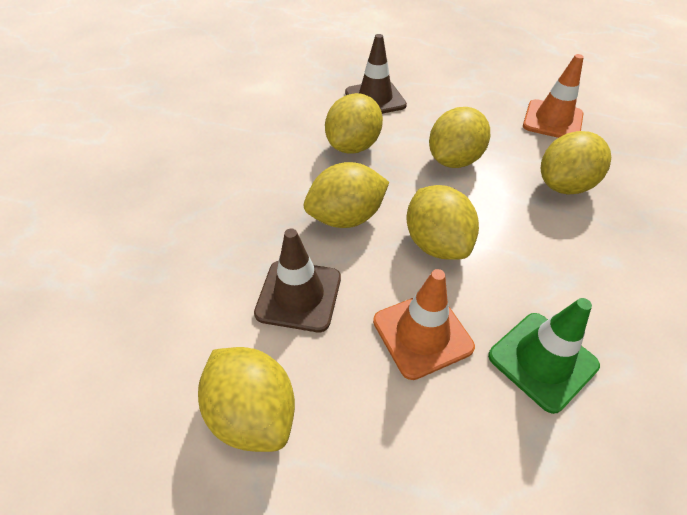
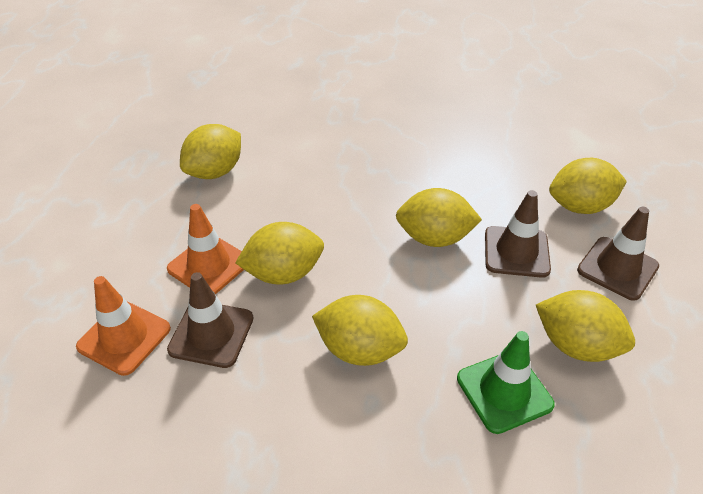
brown traffic cone: [254,228,341,332] [345,34,407,114] = 2 -> [167,272,254,368] [485,190,551,278] [577,207,659,301] = 3

